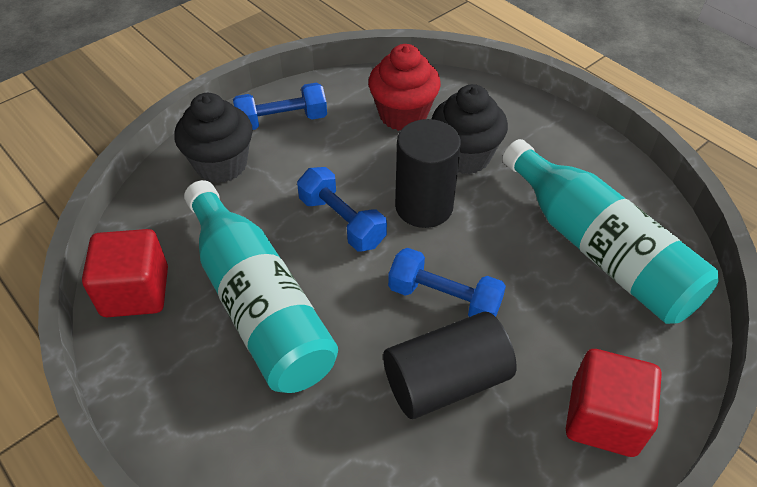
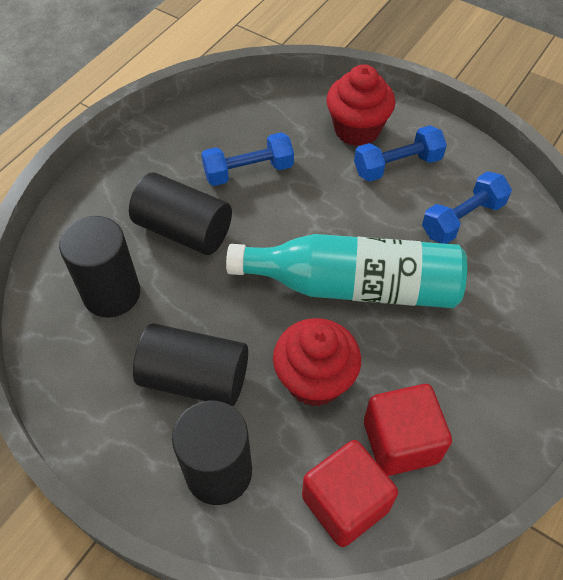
black cupcake: [174,93,253,183] [432,84,508,174] = 2 -> none = 0
black cylinder: [383,312,517,419] [395,119,461,228] = 2 -> [59,216,140,318] [129,172,232,255] [133,323,248,406] [172,401,252,505] = 4
red cupcake: [368,44,441,131] = 1 -> [273,318,361,406] [326,64,395,146] = 2
turquoise bottle: [184,180,338,393] [502,139,718,324] = 2 -> [226,234,467,308] = 1

